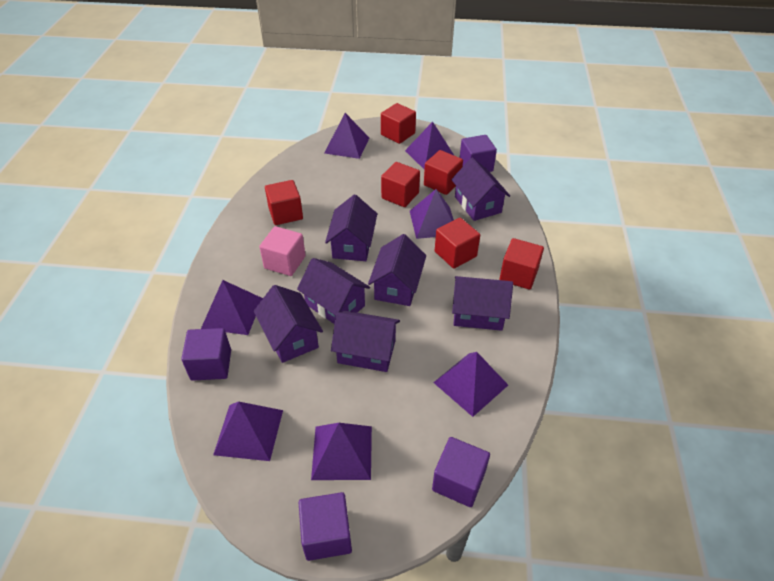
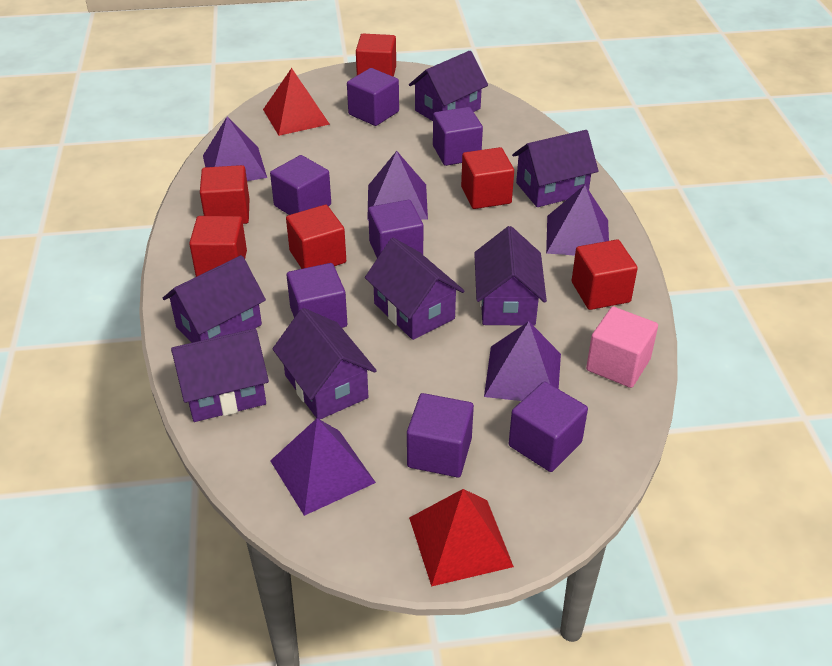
purple cube: [181,328,231,381] [299,492,352,561] [432,437,490,507] [460,135,497,172] = 4 -> [270,155,331,215] [287,263,347,328] [347,68,399,126] [368,200,423,258] [407,393,474,477] [433,107,483,166] [509,381,588,472] = 7
purple pyramid: [201,280,263,335] [213,402,283,461] [311,423,372,480] [324,113,369,159] [405,121,454,170] [410,189,454,239] [433,352,508,417] = 7 -> [203,116,267,181] [270,418,376,516] [367,151,428,220] [484,321,561,401] [546,185,609,256] = 5
red pyramid: none = 0 -> [263,68,330,136] [409,489,514,587] = 2

